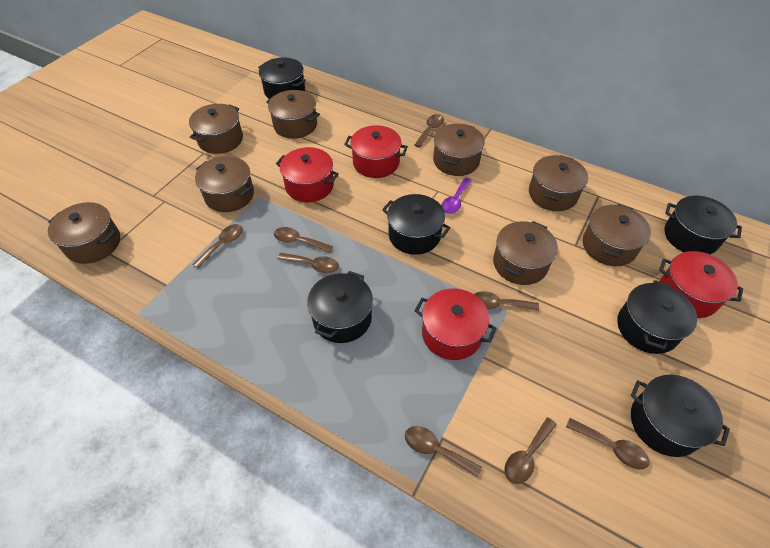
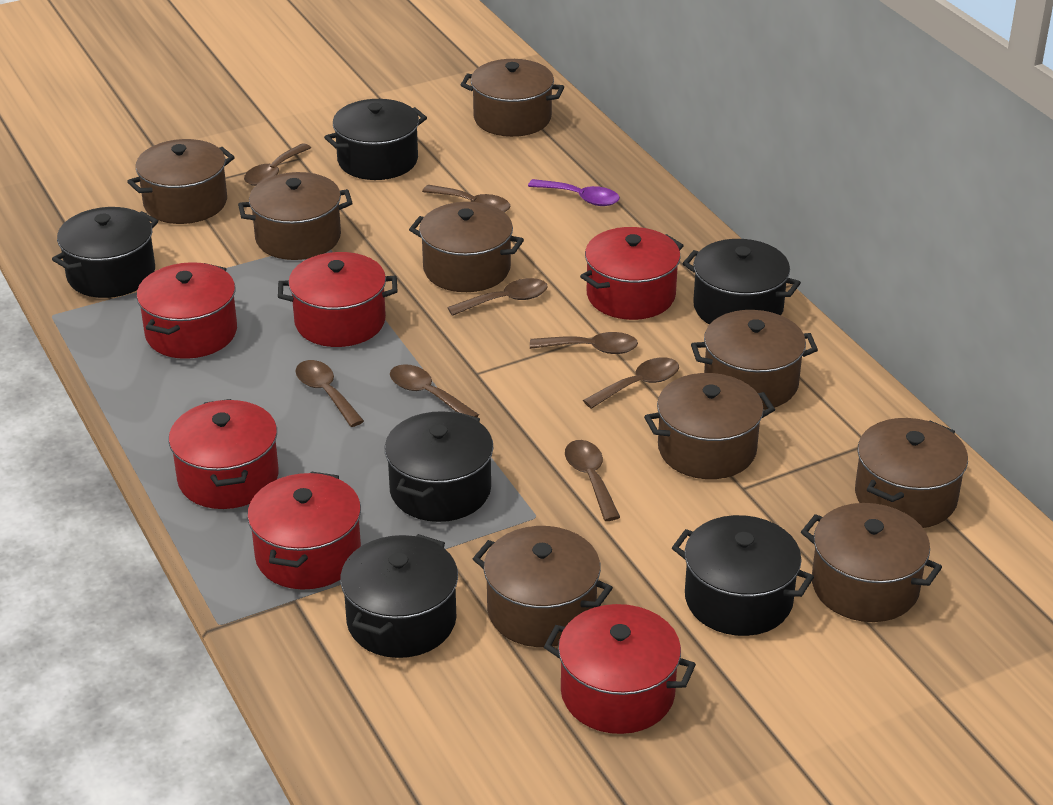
brown pot: [48,202,120,264] [189,104,243,154] [195,156,254,212] [266,90,320,139] [433,124,485,176] [493,221,558,285] [529,155,588,211] [583,204,651,266] = 8 -> [127,139,235,224] [238,172,353,260] [409,202,524,292] [461,59,564,137] [473,526,613,647] [644,373,775,479] [691,310,818,410] [801,503,942,622] [855,418,968,528] = 9
red pot: [276,147,339,202] [344,125,408,178] [414,289,497,360] [659,251,743,318] = 4 -> [137,262,237,359] [169,399,279,509] [247,471,361,590] [278,252,397,347] [544,604,696,734] [580,227,684,320] = 6

